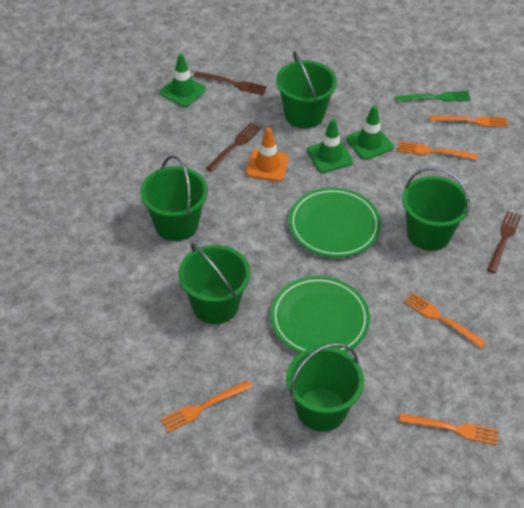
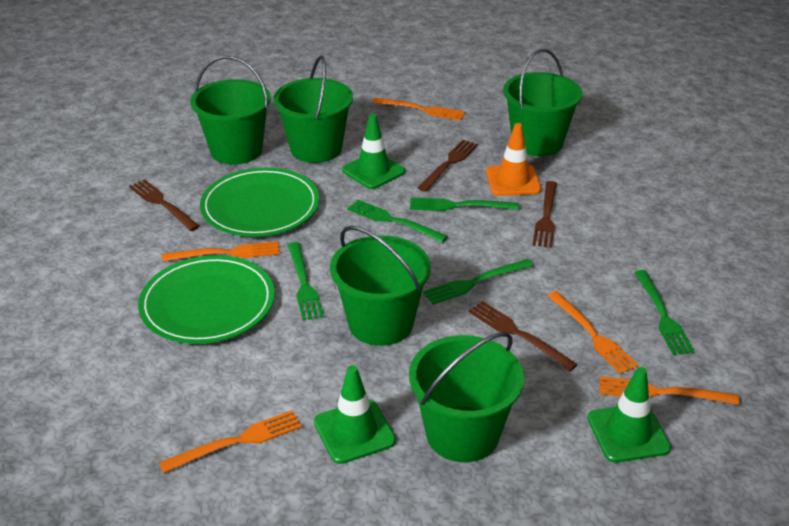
brown fork: [194,71,267,95] [206,123,261,172] [487,211,521,273] = 3 -> [129,179,200,231] [418,140,478,192] [468,301,578,372] [532,181,557,248] = 4
green fork: [395,91,471,102] = 1 -> [288,242,324,321] [347,200,448,243] [410,198,519,211] [423,259,534,305] [634,270,695,355] = 5

